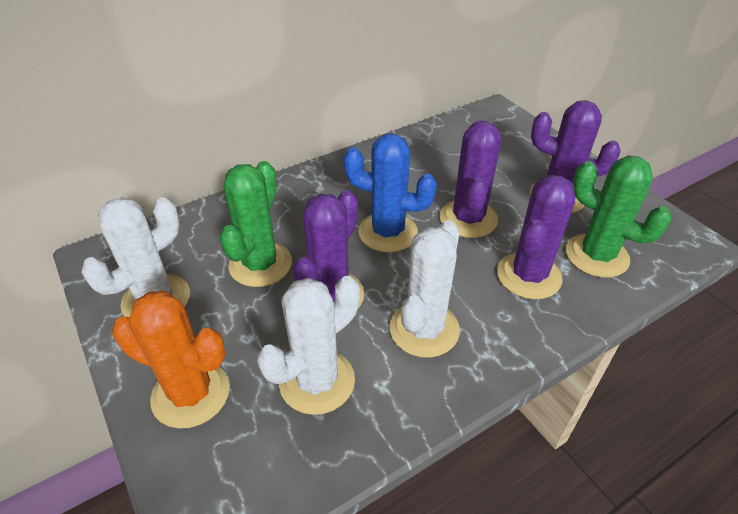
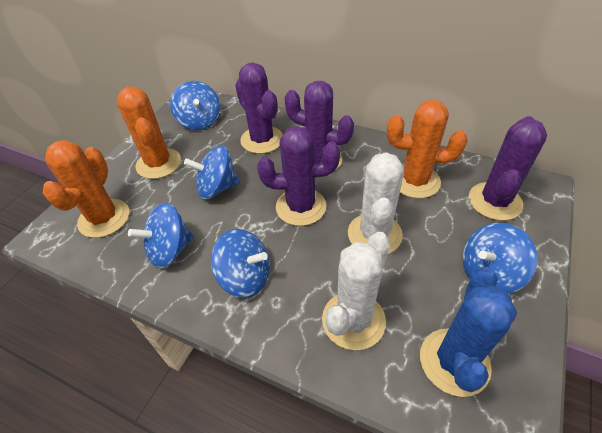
blue spinning top: none = 0 -> [128,203,194,268] [170,81,220,130] [184,145,240,199] [211,229,270,298] [463,223,537,294] = 5
green cactus: [219,161,292,287] [566,156,672,278] = 2 -> none = 0
orange cactus: [112,291,230,429] = 1 -> [43,140,129,238] [117,87,181,179] [387,100,467,198] = 3
white cactus: [81,197,190,317] [257,276,360,415] [390,220,460,358] = 3 -> [322,232,390,350] [348,152,404,254] = 2

